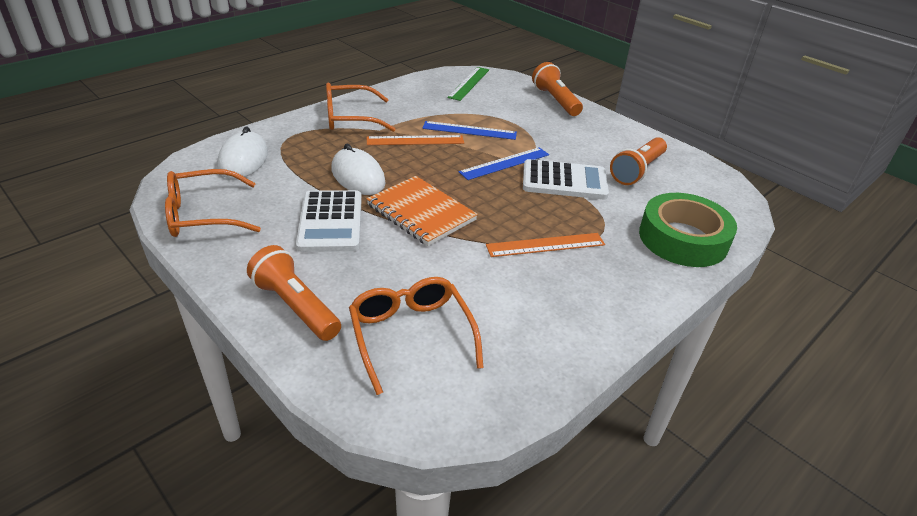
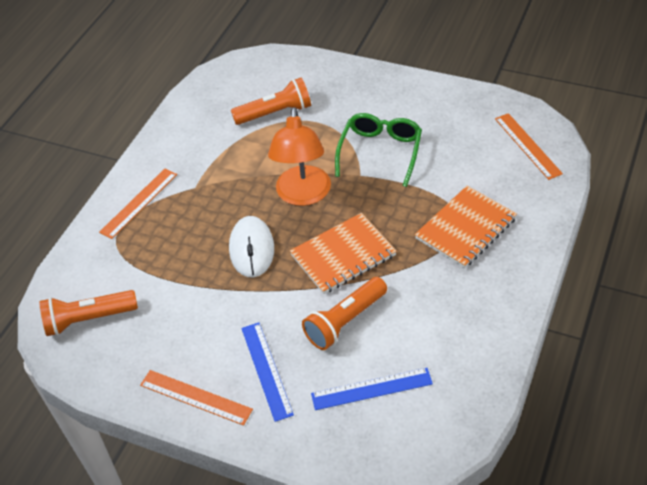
green glasses: none = 0 -> [335,113,422,187] = 1
green ruler: [447,67,489,101] = 1 -> none = 0
green tape: [639,193,737,267] = 1 -> none = 0
orange glasses: [165,169,261,237] [326,83,395,132] [349,277,484,395] = 3 -> none = 0
orange lamp: none = 0 -> [268,107,331,206] = 1
orange notebook: [366,176,478,246] = 1 -> [290,213,397,294] [415,186,517,268] = 2
orange ruler: [367,135,464,145] [486,233,605,257] = 2 -> [99,169,177,239] [140,370,253,426] [495,113,563,180] = 3
white calculator: [296,190,362,252] [523,159,609,199] = 2 -> none = 0
white mouse: [217,127,268,179] [331,143,386,195] = 2 -> [229,216,274,278] = 1

